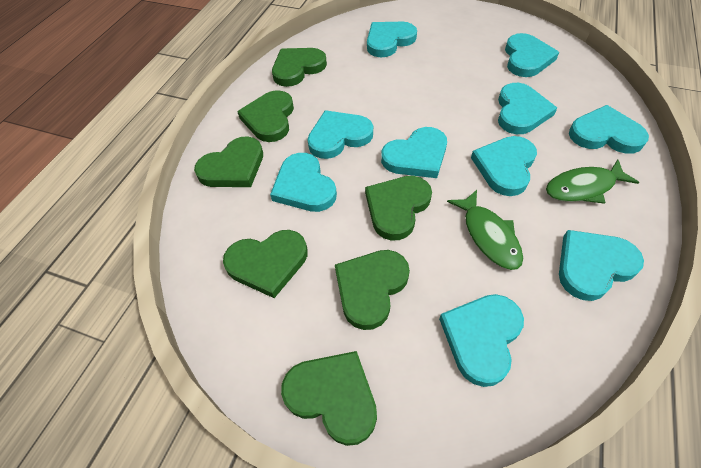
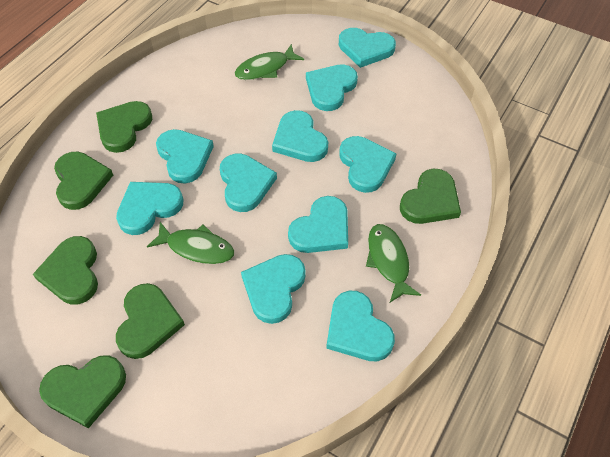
green fish: [447,190,523,270] [546,159,639,204] = 2 -> [147,222,234,264] [235,44,304,80] [366,224,421,303] = 3
green heart: [194,137,263,187] [223,230,307,298] [237,90,294,142] [272,48,327,87] [281,351,377,446] [335,250,410,330] [365,176,432,241] = 7 -> [33,236,98,305] [39,355,126,429] [54,152,113,210] [96,101,152,153] [116,283,185,359] [400,169,461,224] = 6

